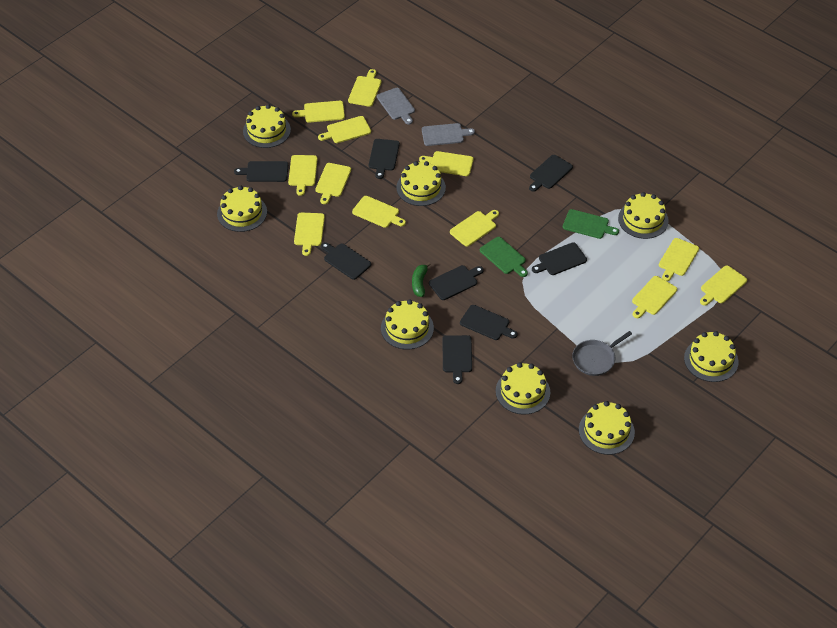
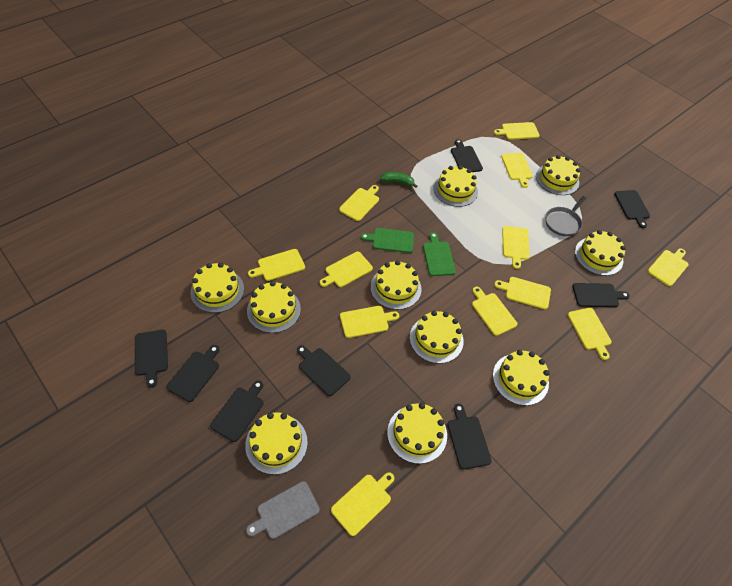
grey cutting board: [377,88,415,125] [422,123,475,146] = 2 -> [246,481,320,539] = 1
yellow cake: [217,186,267,232] [243,104,291,148] [381,300,434,349] [396,161,446,206] [496,362,550,415] [579,401,635,455] [618,192,669,239] [684,331,739,382] = 8 -> [191,263,244,313] [245,412,308,475] [247,281,301,333] [371,260,422,310] [387,403,447,464] [410,311,464,364] [433,165,478,207] [493,350,550,406] [536,155,581,195] [575,230,626,276] = 10

